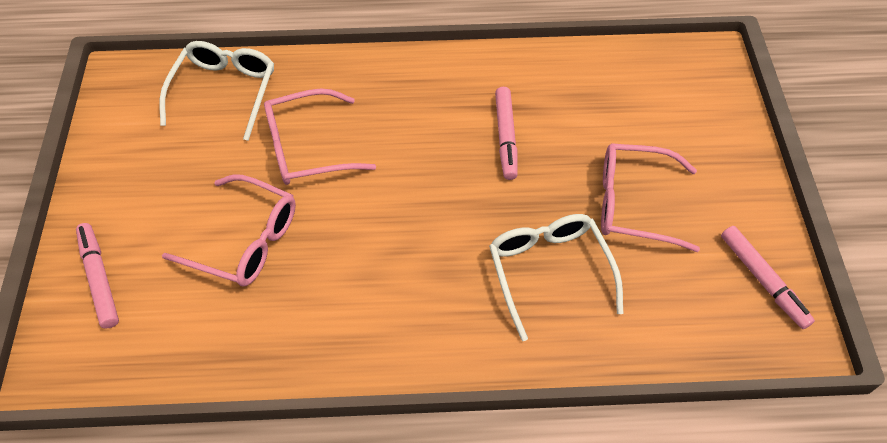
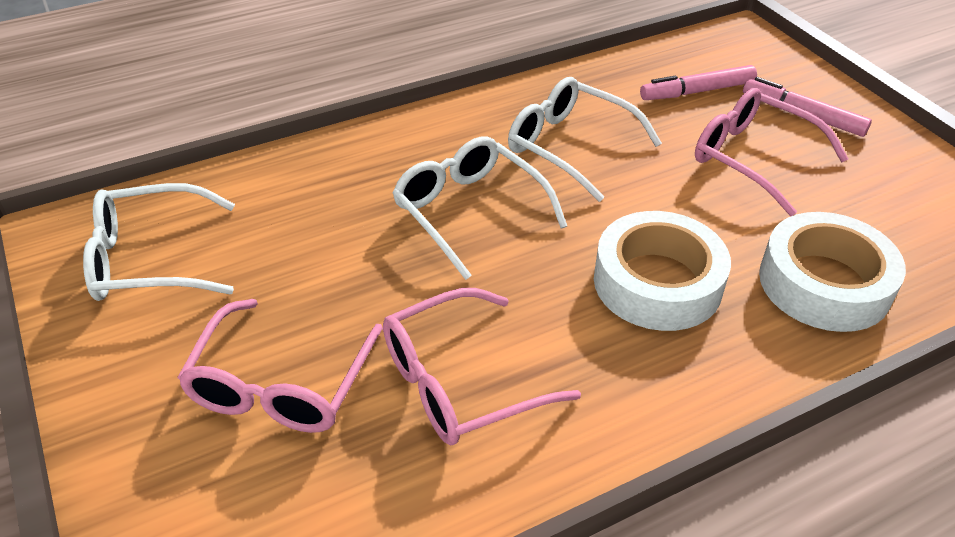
pink marker: [76,223,119,329] [495,87,518,180] [721,226,815,329] = 3 -> [640,65,757,100] [743,77,872,137] = 2
white glasses: [159,41,274,141] [489,214,623,341] = 2 -> [83,183,235,301] [392,136,567,280] [508,77,662,202] = 3
white tape: none = 0 -> [594,211,731,331] [759,212,906,332] = 2

